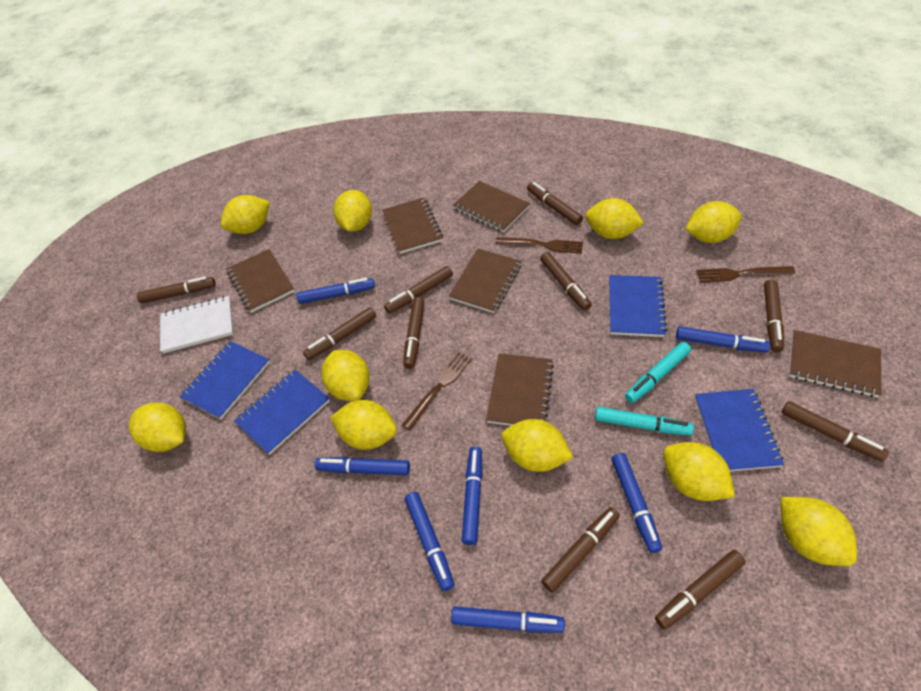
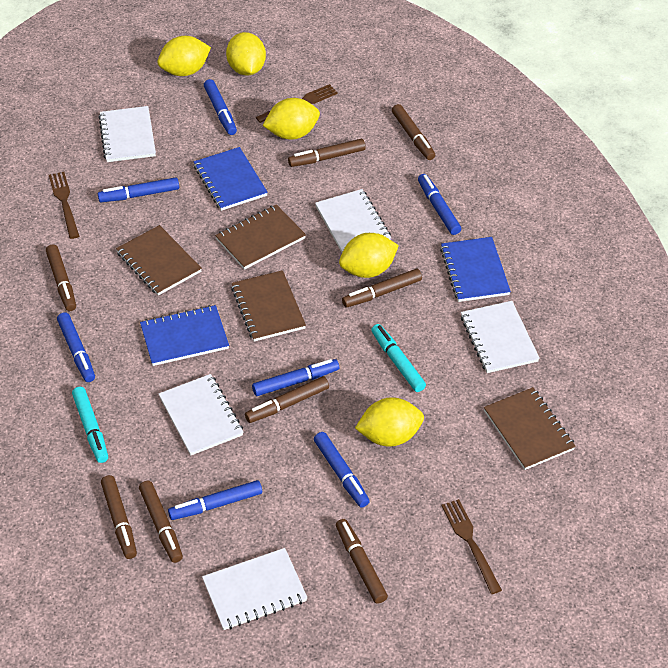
blue notebook: [180,341,270,420] [234,370,330,455] [609,275,667,337] [695,389,784,471] = 4 -> [140,305,229,366] [194,147,268,211] [440,237,511,302] = 3
brown marker: [137,277,216,303] [303,307,376,360] [384,266,453,314] [403,297,425,369] [527,182,583,225] [540,252,592,311] [541,507,620,593] [655,550,746,629] [764,280,784,352] [782,401,889,462] = 10 -> [46,245,76,311] [101,475,137,559] [139,481,183,563] [245,376,329,423] [288,139,366,167] [336,519,388,604] [342,269,422,308] [392,104,435,160] = 8
brown notebook: [227,249,295,313] [382,198,443,254] [448,249,521,313] [453,181,530,232] [486,353,554,426] [789,330,881,398] = 6 -> [116,225,202,296] [215,204,306,270] [231,270,306,341] [484,387,576,470] = 4
white notebook: [160,296,233,354] = 1 -> [98,106,156,162] [159,374,243,456] [202,548,308,630] [315,189,391,252] [461,301,540,373] = 5
yellow lemon: [129,403,186,452] [221,195,270,234] [322,350,370,401] [330,400,397,450] [334,190,372,232] [502,419,573,472] [585,198,644,239] [663,442,735,501] [686,201,742,243] [781,497,857,566] = 10 -> [157,36,211,76] [226,32,266,75] [263,98,320,139] [339,233,399,278] [355,397,424,447] = 5

